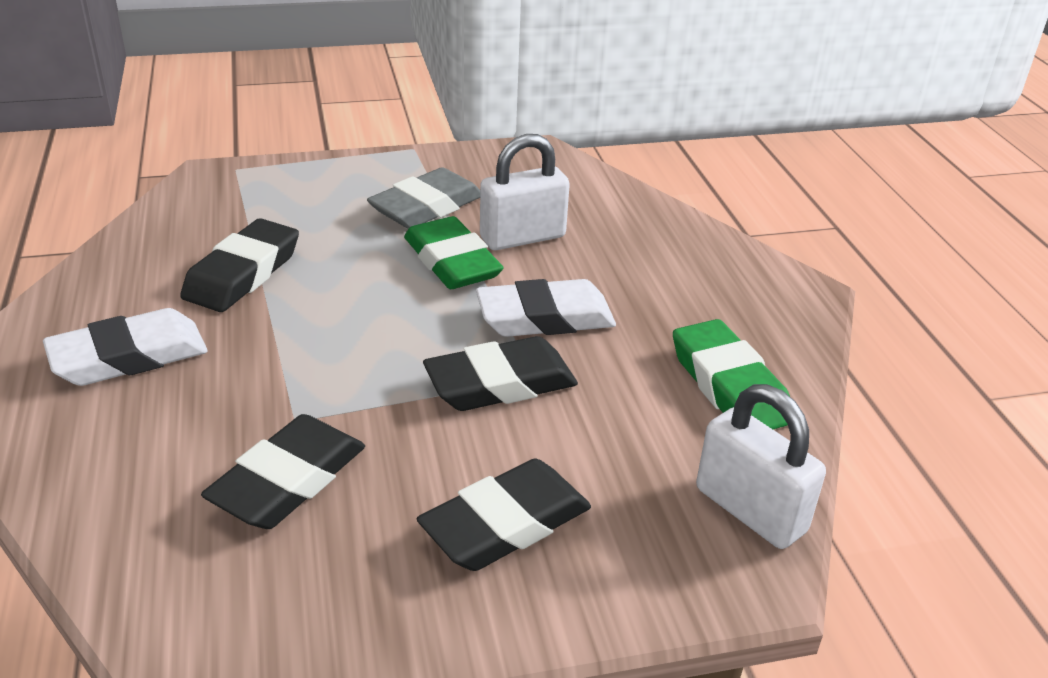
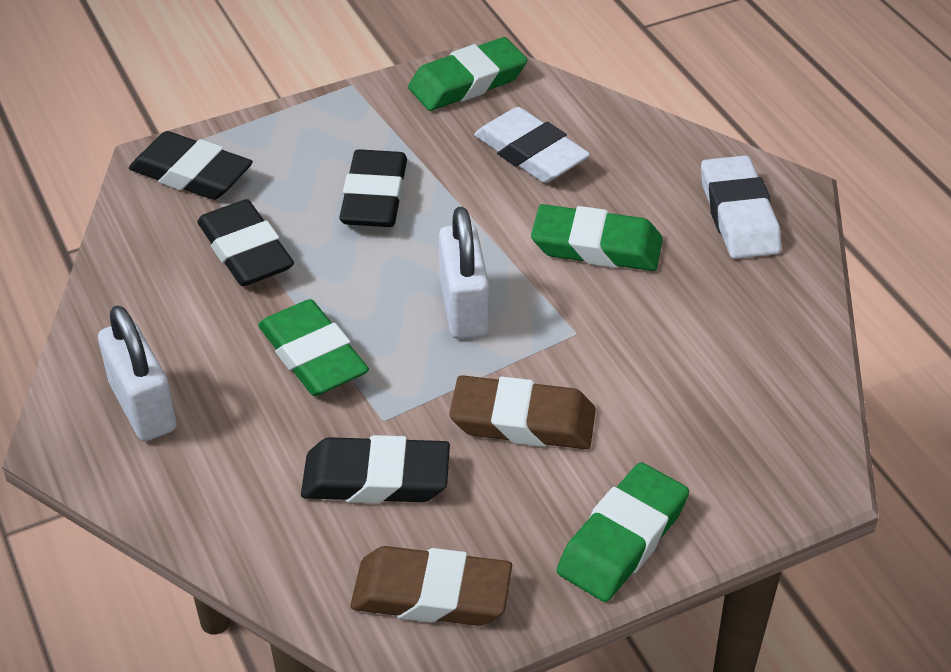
brown eraser: none = 0 -> [350,546,512,626] [449,375,596,449] = 2
green eraser: [404,216,504,289] [673,319,790,429] = 2 -> [258,299,369,396] [408,37,527,111] [531,204,663,271] [556,462,689,602] = 4
grey eraser: [367,167,480,229] = 1 -> none = 0

